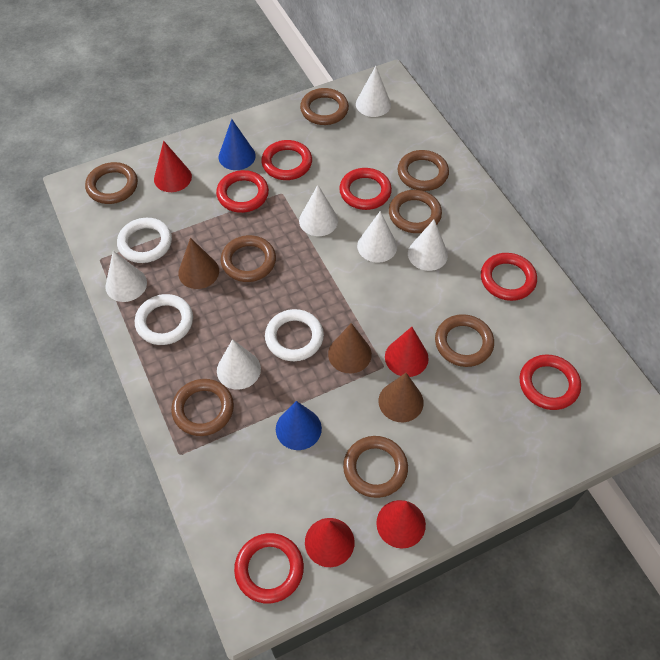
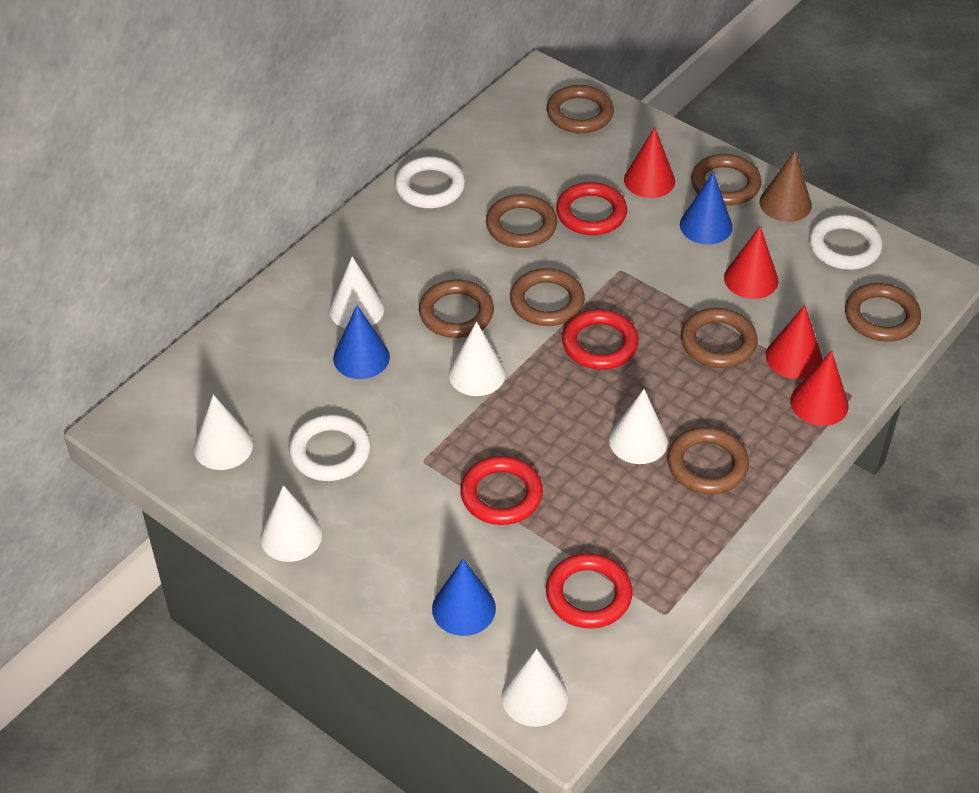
blue cone: [219,119,256,170] [276,401,322,450] = 2 -> [333,305,390,379] [432,559,496,636] [680,172,733,244] = 3
brown cone: [178,238,219,289] [328,323,372,373] [379,373,424,422] = 3 -> [760,150,812,222] = 1
red ring: [216,170,269,213] [234,533,304,603] [261,140,312,180] [339,168,392,210] [481,253,537,301] [520,354,581,410] = 6 -> [460,456,543,525] [546,553,632,629] [556,182,627,235] [562,309,639,370] = 4

